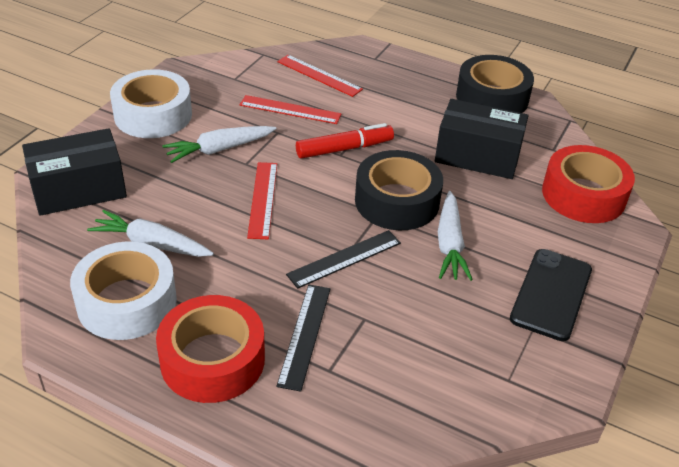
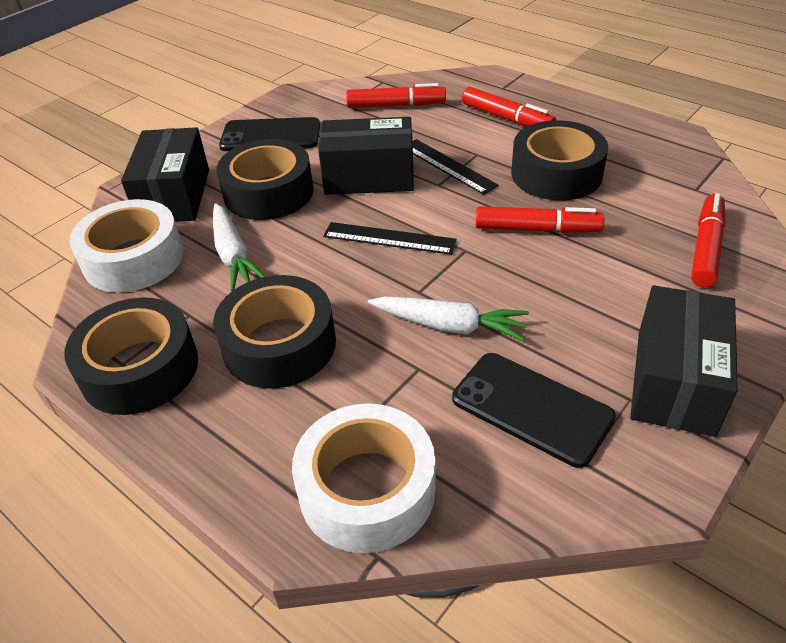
black box: [22,128,127,216] [435,99,528,179] = 2 -> [121,127,209,222] [318,117,414,195] [630,285,738,437] = 3
black phone: [510,249,592,341] = 1 -> [219,117,320,151] [452,353,616,468] = 2
black tape: [355,150,443,230] [456,55,534,113] = 2 -> [64,297,198,415] [213,275,336,389] [216,139,314,220] [511,120,608,200] = 4
red marker: [296,123,394,159] = 1 -> [346,83,446,108] [462,87,556,127] [476,206,604,233] [691,193,725,288] = 4
red ruler: [239,95,342,124] [247,162,277,239] [277,55,363,97] = 3 -> none = 0
red tape: [156,295,265,403] [542,145,635,223] = 2 -> none = 0
white carrot: [87,210,214,257] [162,126,276,163] [438,191,473,281] = 3 -> [213,203,266,291] [368,296,529,341] = 2

